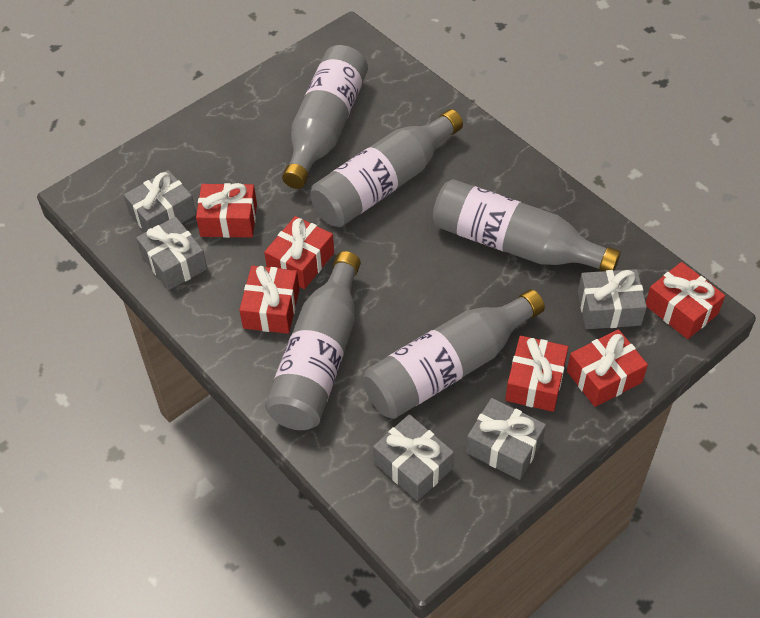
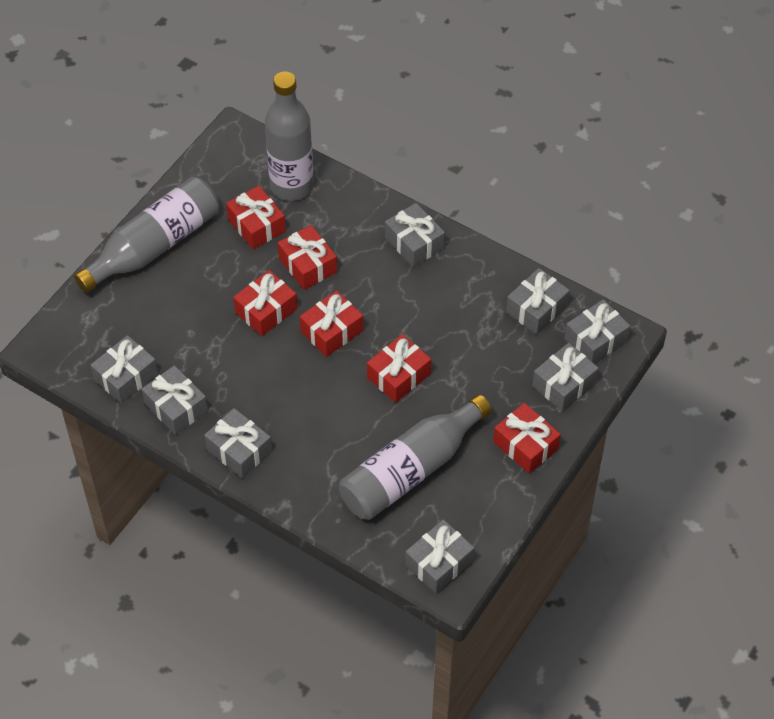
grey bottle: [265,251,361,430] [282,45,368,189] [311,109,463,227] [363,289,545,419] [432,179,621,271] = 5 -> [74,177,219,293] [265,71,314,201] [339,394,492,520] = 3
grey gift: [124,170,196,232] [136,217,207,290] [373,414,454,501] [466,398,546,480] [578,269,647,329] = 5 -> [91,335,158,404] [142,365,208,435] [204,408,272,478] [385,203,445,267] [405,519,474,593] [506,268,570,334] [532,343,599,411] [564,299,630,363] = 8

